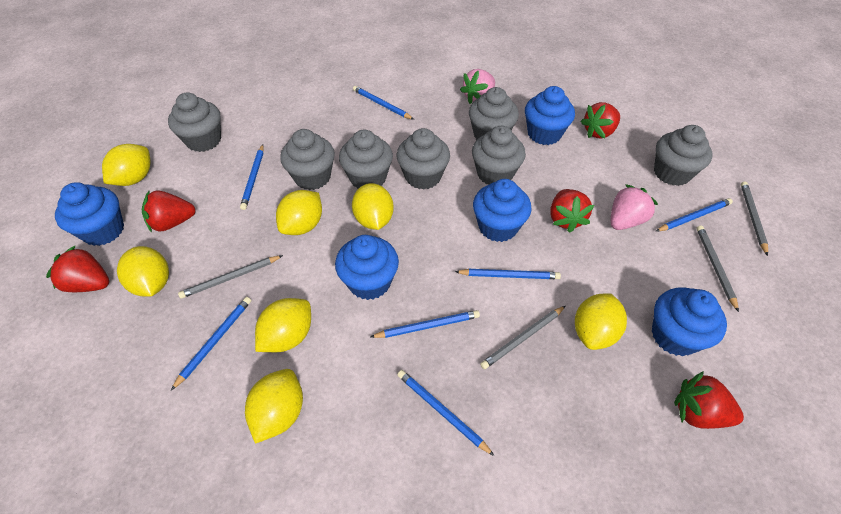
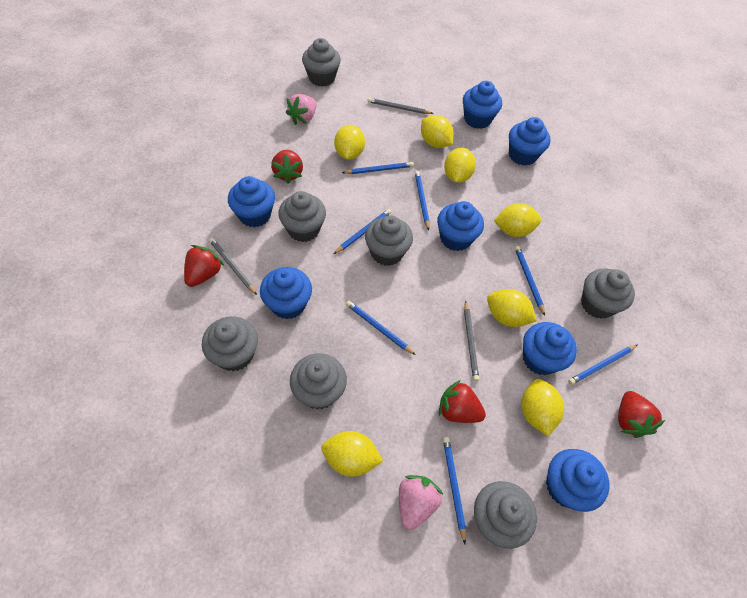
blue cupcake: [55,182,124,246] [335,235,399,300] [473,179,531,242] [525,86,575,145] [652,288,727,356] = 5 -> [228,176,275,227] [260,267,312,319] [437,201,484,251] [463,81,502,129] [509,117,551,166] [523,322,577,375] [546,449,610,512] = 7
grey pencil: [178,255,283,299] [480,306,565,369] [697,226,739,312] [741,181,768,256] = 4 -> [209,238,257,295] [367,98,434,114] [464,300,479,381] = 3
red strawberry: [46,245,109,292] [142,191,196,233] [550,189,594,233] [580,102,620,139] [674,371,744,429] = 5 -> [184,245,224,287] [271,150,303,184] [439,380,486,423] [618,391,665,438] = 4

